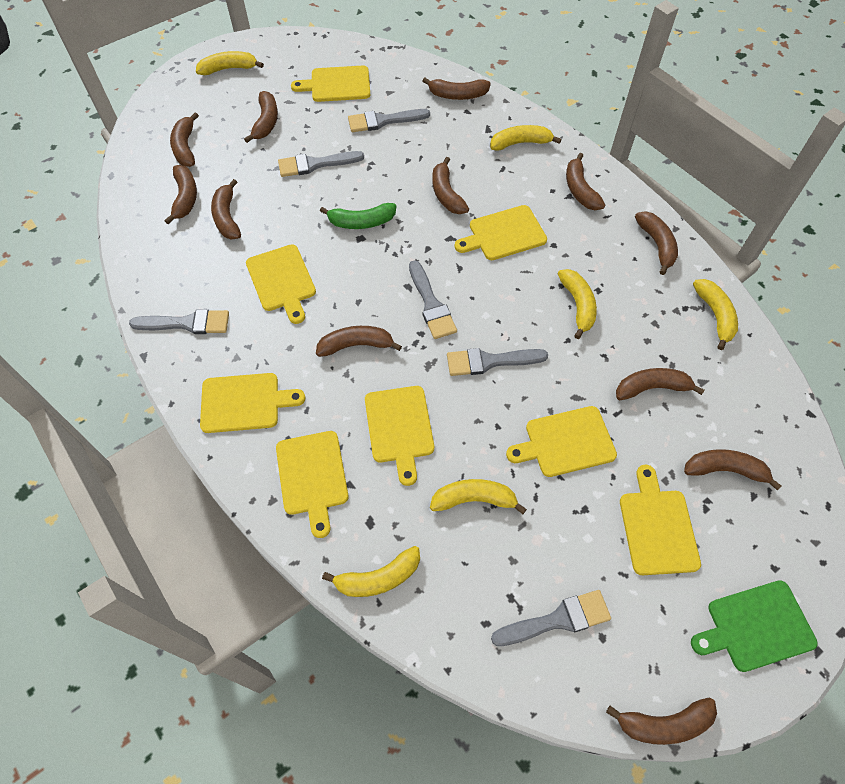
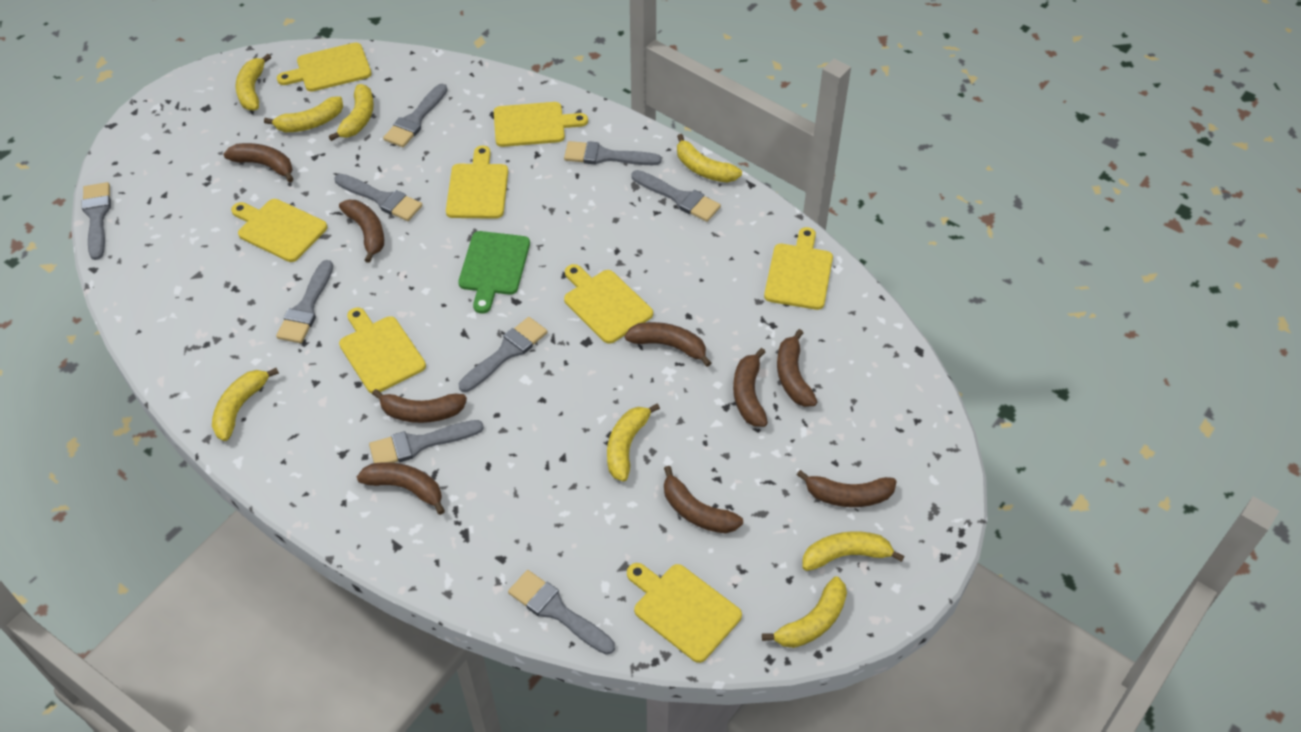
brown banana: [165,165,197,225] [170,112,199,167] [211,179,241,239] [244,91,278,143] [316,326,402,357] [423,78,491,100] [433,157,469,214] [566,153,605,210] [606,698,717,745] [616,368,704,400] [635,211,678,275] [684,449,781,490] = 12 -> [223,143,294,182] [339,200,384,263] [357,462,445,515] [372,389,467,423] [625,322,711,367] [664,466,743,534] [733,348,768,427] [777,329,817,407] [797,470,897,507] = 9
green banana: [320,203,396,229] = 1 -> none = 0
grey brush: [129,309,229,334] [278,151,364,177] [348,109,430,132] [409,260,457,339] [447,348,548,376] [491,590,611,646] = 6 -> [82,182,111,260] [276,260,333,343] [334,174,422,221] [369,420,484,463] [383,84,447,147] [459,317,548,392] [508,570,615,655] [564,141,662,165] [631,170,721,222] = 9
yellow banana: [196,51,264,75] [322,546,420,597] [430,479,527,514] [490,125,561,151] [558,269,597,339] [693,279,738,350] = 6 -> [212,368,279,441] [236,54,271,111] [264,96,343,132] [329,84,374,141] [607,403,660,482] [677,134,742,182] [762,577,847,648] [802,531,904,571] = 8

